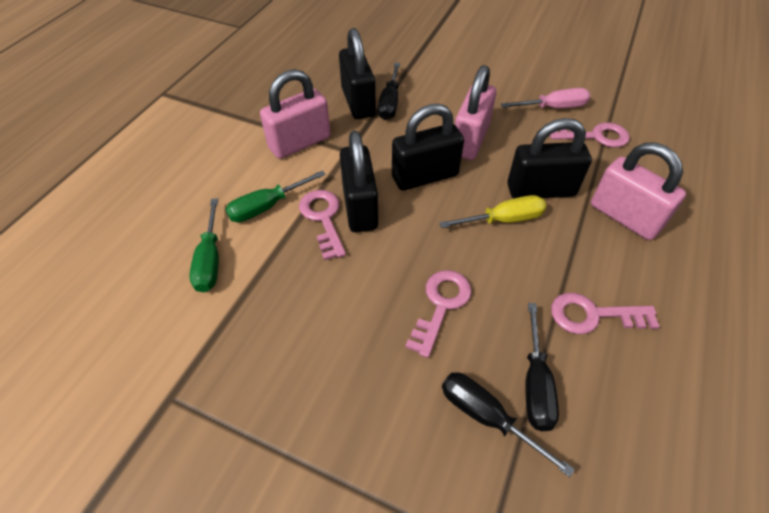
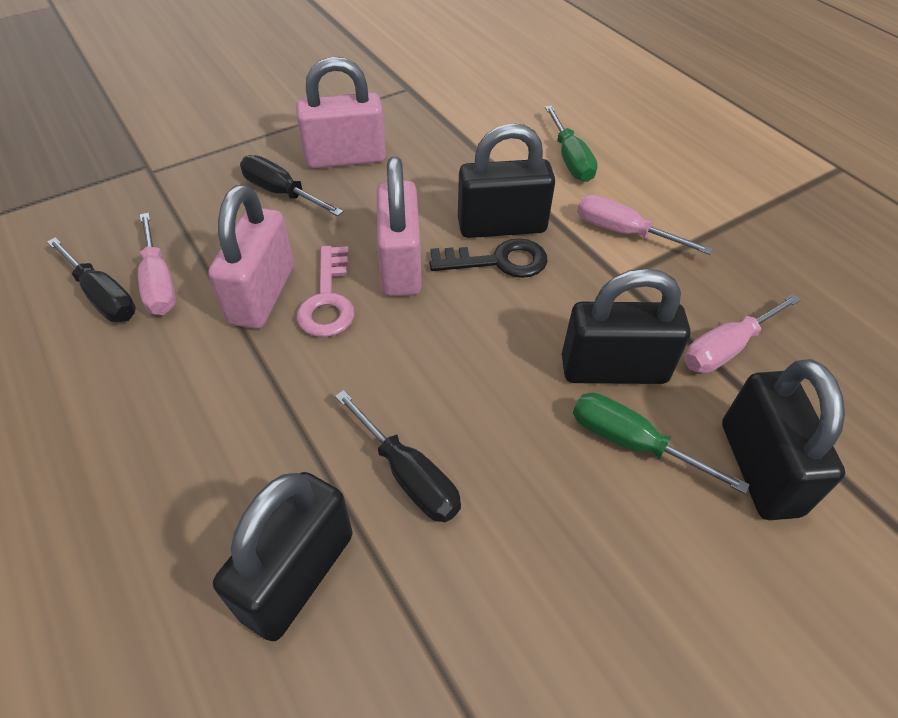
black key: none = 0 -> [430,238,548,278] = 1
pink key: [299,190,346,261] [405,270,472,358] [550,122,630,147] [551,293,660,334] = 4 -> [296,246,355,337] = 1
pink screwdriver: [501,88,590,108] = 1 -> [138,213,176,315] [577,195,713,255] [684,294,801,374] = 3
yellow screwdriver: [439,195,546,228] = 1 -> none = 0

